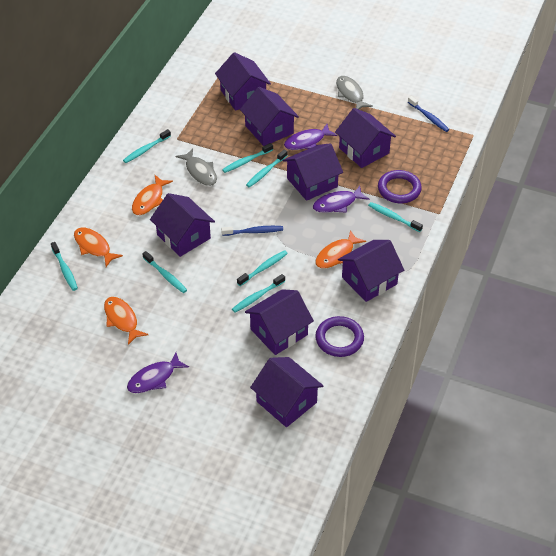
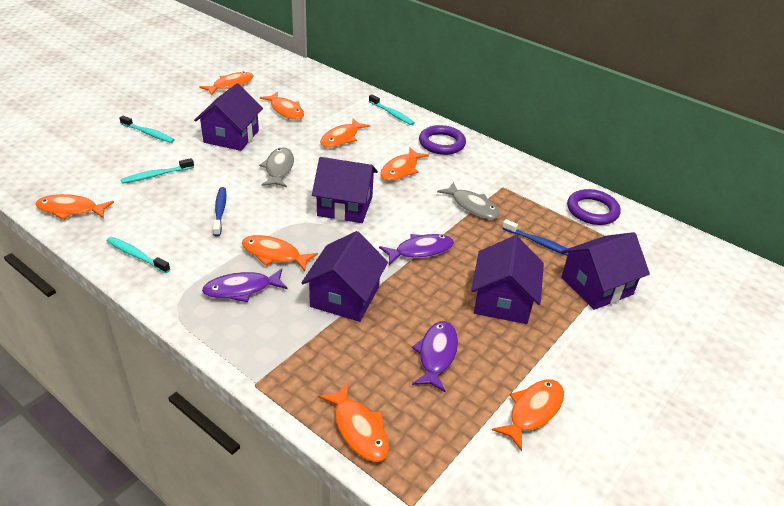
orange fish: [74,228,123,267] [104,297,148,345] [132,175,173,215] [315,230,366,268] = 4 -> [35,194,114,220] [199,71,254,96] [242,235,318,271] [260,92,304,120] [318,382,389,462] [320,118,370,148] [380,148,429,181] [492,380,564,451] = 8
purple house: [150,193,215,257] [215,52,271,111] [240,87,299,146] [245,289,314,355] [250,357,323,427] [283,143,343,201] [335,108,396,168] [338,240,404,302] = 8 -> [194,83,263,151] [301,231,388,322] [312,157,378,223] [471,235,544,324] [561,232,650,310] = 5
turquoise toothbrush: [51,242,78,291] [123,129,171,163] [142,251,187,293] [222,143,273,173] [232,274,285,313] [237,250,288,286] [246,149,288,188] [368,202,423,232] = 8 -> [107,237,170,273] [119,116,175,143] [121,158,194,184] [369,94,415,125] = 4

